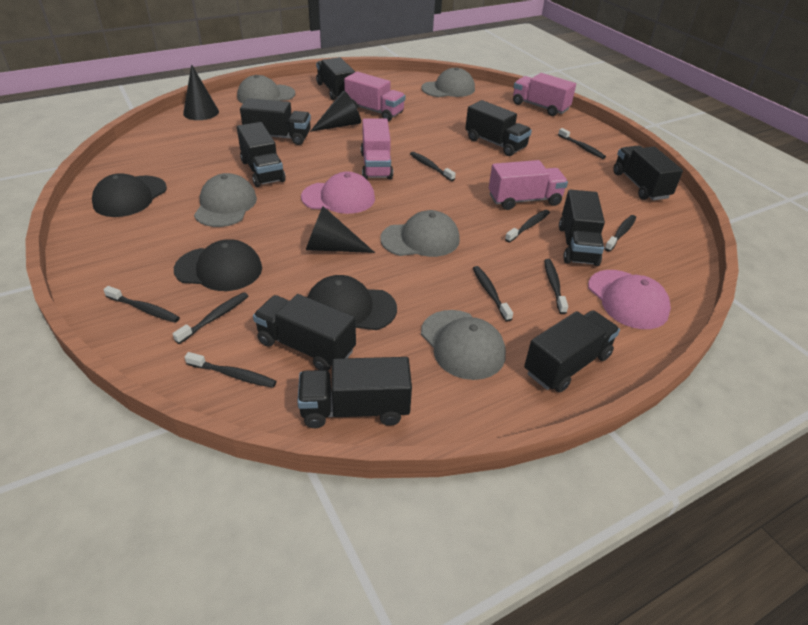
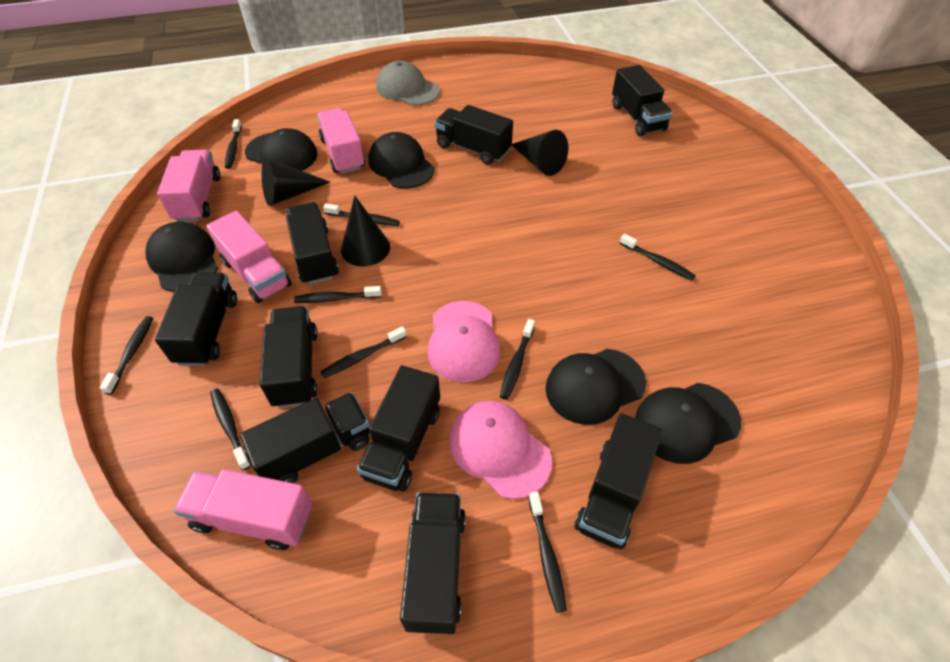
black cap: [92,173,167,217] [174,239,262,291] [307,275,397,330] = 3 -> [146,221,218,292] [245,128,317,171] [368,132,435,189] [545,349,646,425] [636,383,741,464] = 5
grey cap: [194,173,257,227] [237,75,295,103] [380,210,460,257] [421,67,475,97] [421,310,506,380] = 5 -> [376,61,440,105] = 1

